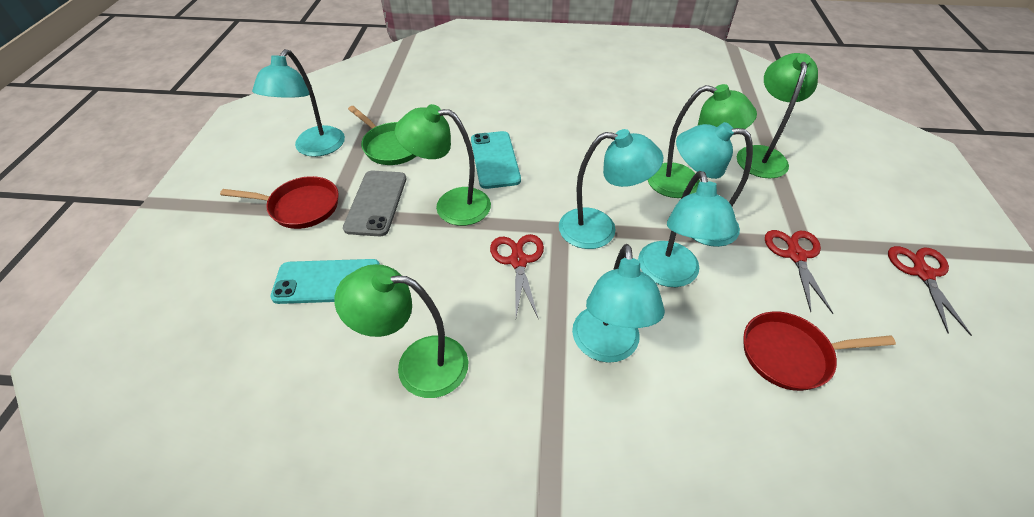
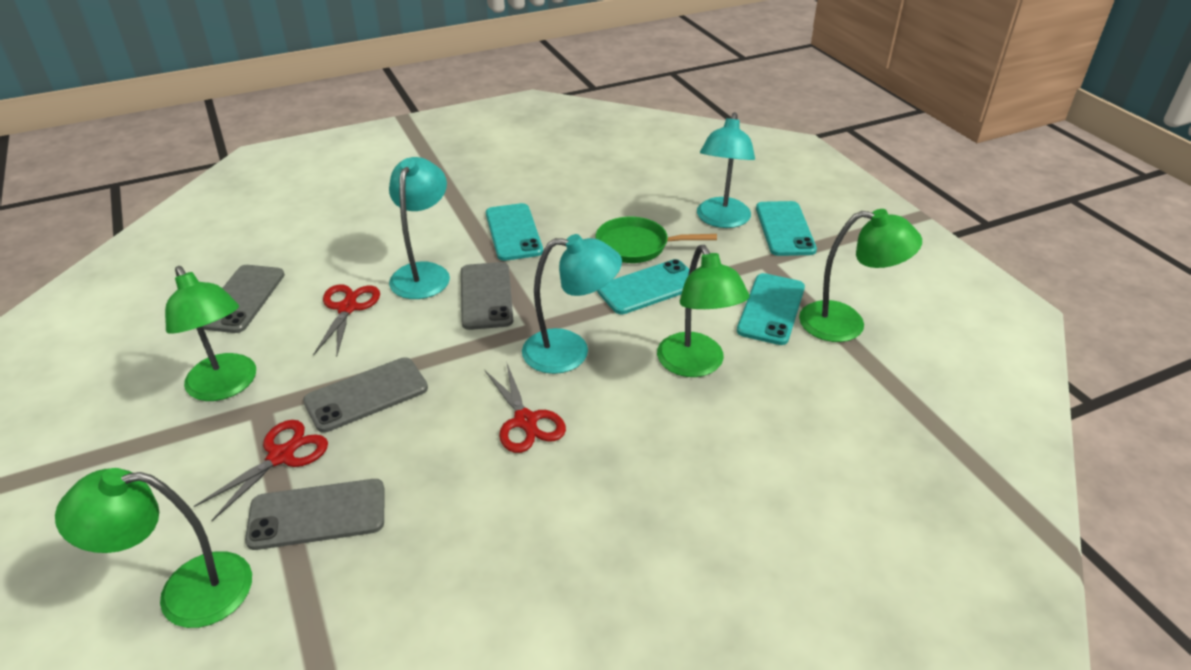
grey phone: [343,170,406,236] = 1 -> [203,265,285,333] [245,479,385,550] [303,357,428,432] [461,262,513,330] = 4
red pan: [220,176,339,229] [743,311,896,391] = 2 -> none = 0
turquoise lamp: [252,49,345,157] [559,129,663,249] [572,244,665,363] [638,171,738,287] [676,122,753,247] = 5 -> [389,157,450,299] [522,234,622,374] [697,112,755,228] = 3
turquoise phone: [271,259,380,304] [471,131,521,189] = 2 -> [486,203,543,261] [597,259,689,314] [737,273,805,345] [756,201,817,256] = 4

